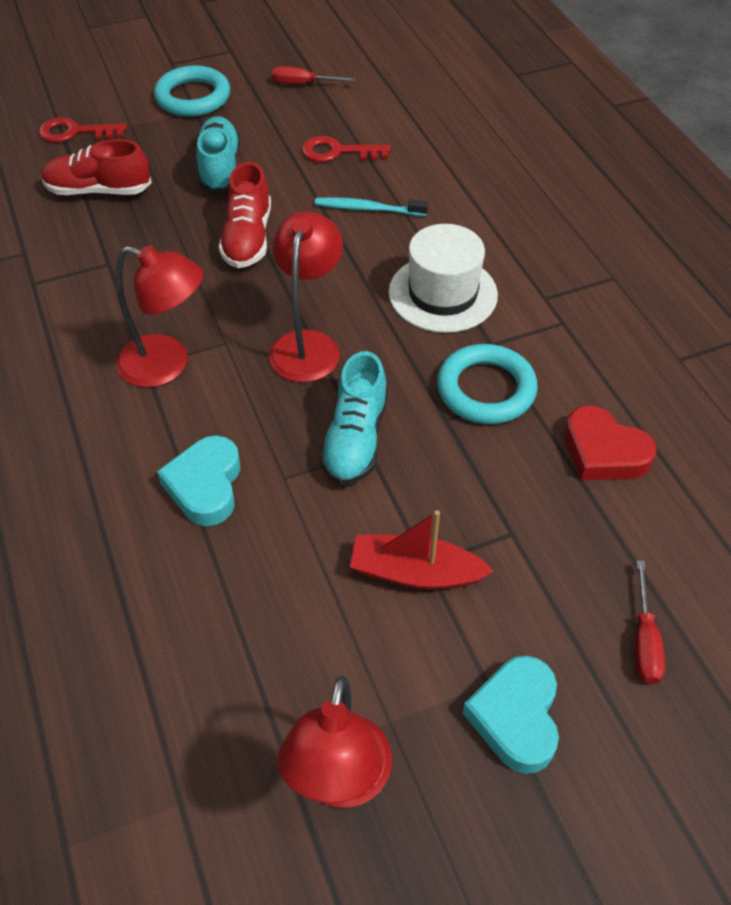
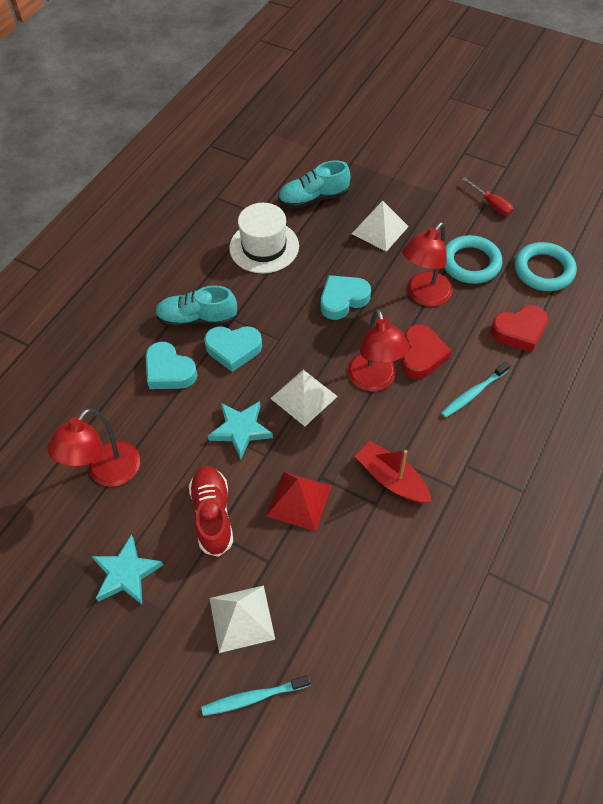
red heart: [564,405,657,480] = 1 -> [401,324,451,379] [491,305,548,352] = 2
red key: [39,117,127,143] [302,136,390,162] = 2 -> none = 0
red pyramid: none = 0 -> [266,472,331,531] = 1
red screwdriver: [272,66,356,84] [635,560,665,684] = 2 -> [462,178,513,215] = 1
red shoe: [41,139,152,195] [219,162,271,268] = 2 -> [189,466,233,557] = 1
turquoise heart: [157,435,241,526] [462,655,559,774] = 2 -> [145,342,197,389] [204,326,262,372] [321,275,371,320] = 3
turquoise star: none = 0 -> [92,535,163,604] [208,401,273,460] = 2
turquoise toothbrush: [315,197,428,216] = 1 -> [201,675,311,716] [441,361,510,418] = 2
white pyramid: none = 0 -> [210,585,275,653] [270,370,338,426] [352,201,409,252] = 3

